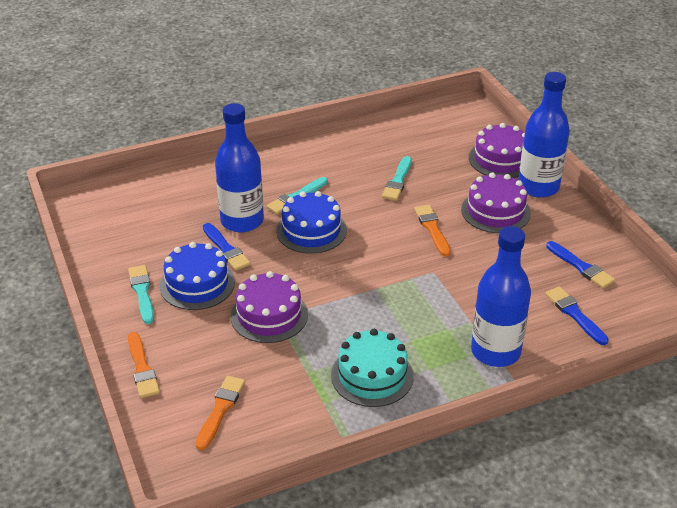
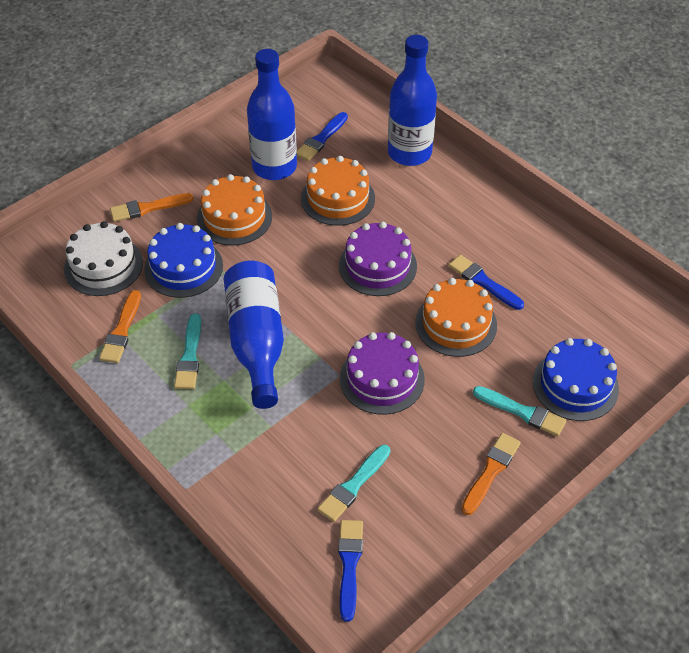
orange cake: none = 0 -> [197,174,272,246] [301,156,375,226] [415,278,497,357] = 3
purple cake: [231,271,308,343] [461,173,531,233] [469,123,525,178] = 3 -> [339,222,417,296] [340,332,425,415] = 2
turquoise cake: [331,329,414,407] = 1 -> none = 0
white cake: none = 0 -> [64,221,143,296] = 1

